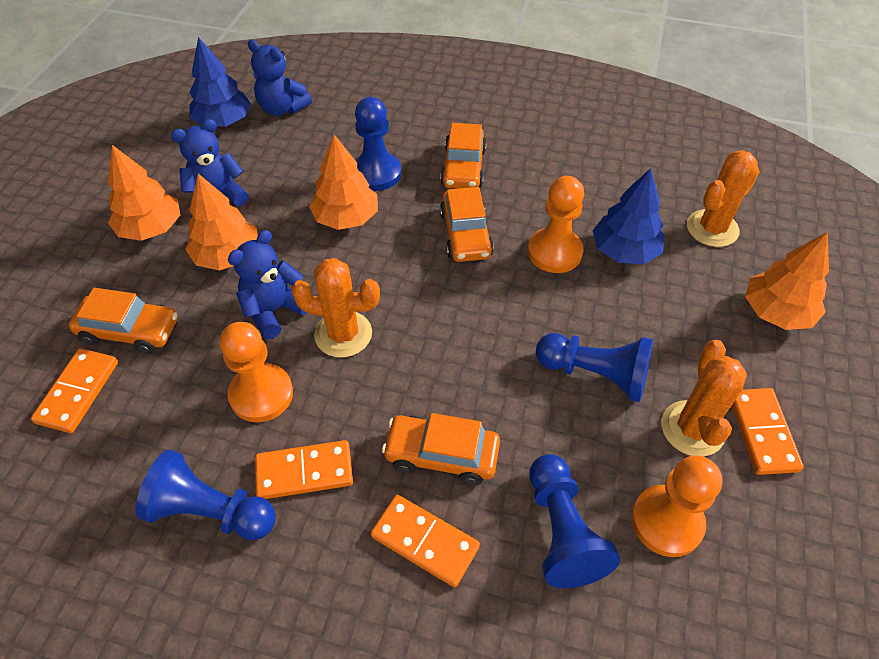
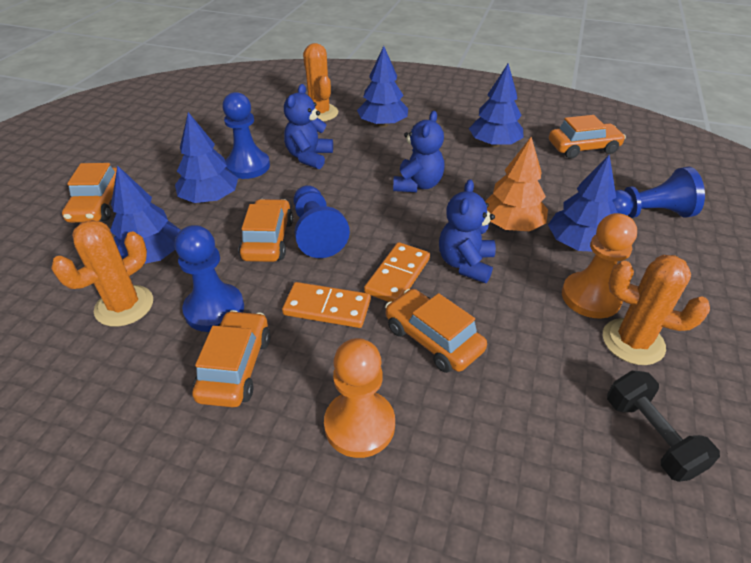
black dumbbell: none = 0 -> [607,370,720,482] = 1
blue tree: [189,37,251,127] [592,168,665,264] = 2 -> [110,165,180,264] [175,112,238,203] [357,46,408,127] [469,64,524,147] [548,155,618,252] = 5
orange car: [69,288,178,354] [382,413,500,485] [440,123,487,189] [440,187,494,262] = 4 -> [62,163,117,223] [192,310,270,407] [239,199,293,262] [385,289,487,373] [549,115,626,159] = 5
orange domino: [31,348,118,433] [255,440,353,499] [371,495,480,587] [732,388,804,475] = 4 -> [282,282,371,328] [364,242,430,302] = 2
orange pawn: [220,322,293,422] [528,176,584,273] [632,455,722,557] = 3 -> [324,338,395,458] [562,213,637,318] = 2
orange tree: [108,145,180,241] [185,174,258,271] [309,135,378,230] [745,232,829,330] = 4 -> [485,137,548,231] = 1

